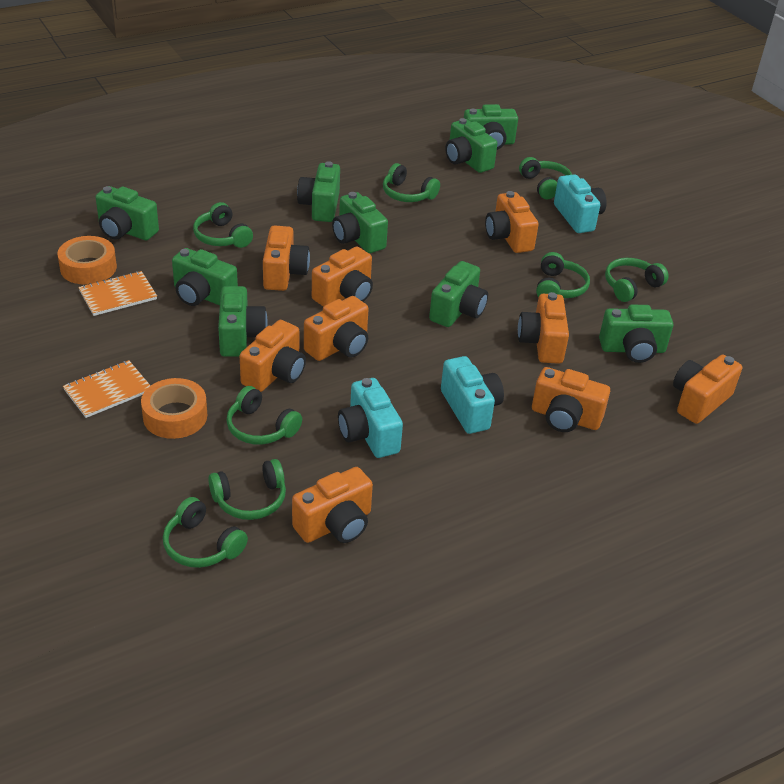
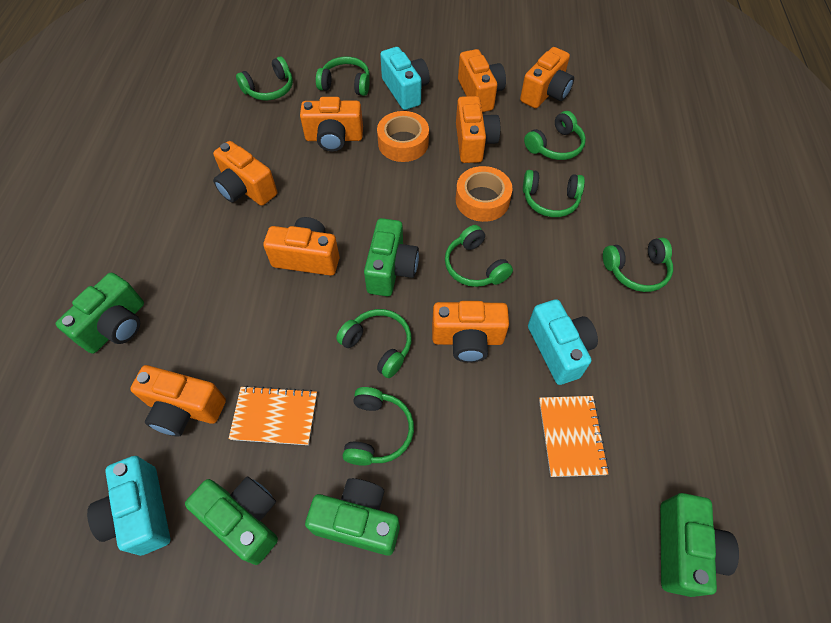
green camera: [96,186,159,240] [172,248,238,306] [218,286,267,357] [297,161,340,222] [332,192,388,253] [429,261,488,327] [445,118,498,173] [464,104,518,150] [599,305,673,363] = 9 -> [56,273,144,354] [185,477,278,565] [305,478,400,556] [364,218,419,296] [660,493,739,597] = 5
orange camera: [240,320,306,392] [263,225,310,291] [292,467,373,543] [304,296,369,361] [312,247,373,307] [485,191,539,253] [518,292,569,364] [532,367,610,432] [673,355,742,424] = 9 -> [130,365,226,437] [213,141,277,206] [263,217,339,276] [300,97,363,152] [432,301,509,362] [456,96,500,163] [458,49,506,112] [520,47,574,108] = 8

